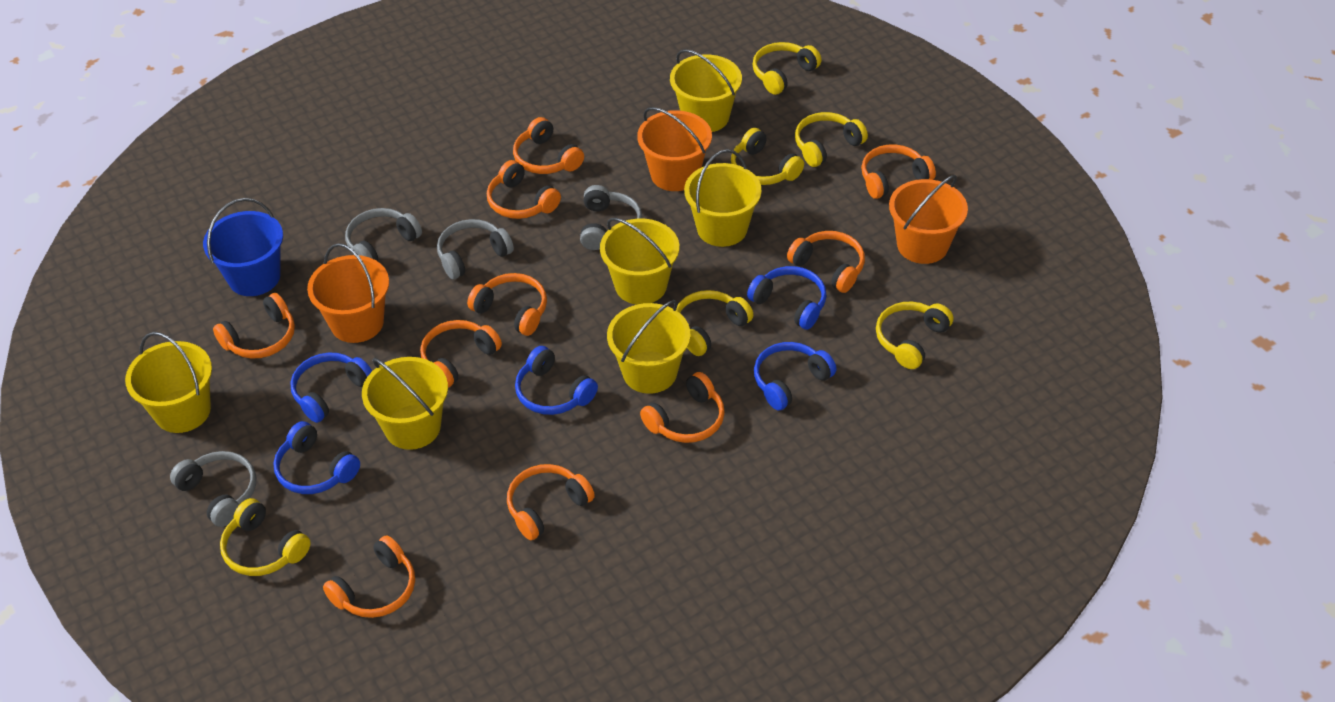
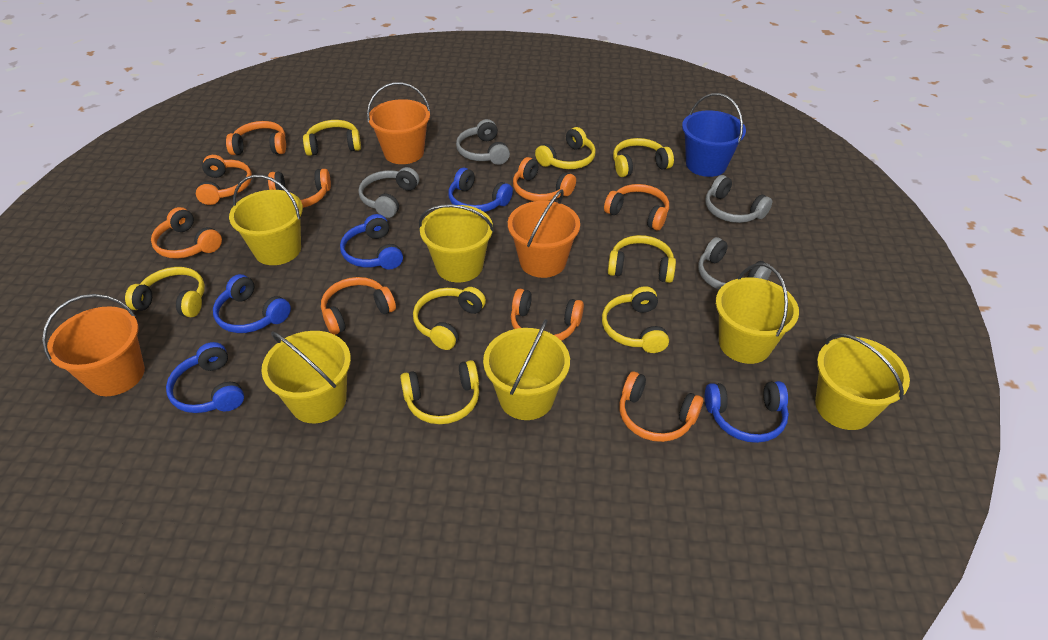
orange headphones: [213,293,295,359] [323,535,415,618] [420,320,502,388] [467,273,547,336] [487,160,561,219] [507,464,595,540] [513,117,584,174] [640,372,725,443] [787,231,865,293] [861,144,936,199] = 10 -> [151,207,222,258] [196,155,252,205] [226,121,286,155] [268,169,331,208] [321,277,396,335] [511,289,584,341] [513,157,576,201] [604,184,669,230] [619,371,703,442] = 9
yellow headphones: [220,498,311,576] [676,290,753,356] [731,128,804,185] [752,42,821,95] [795,112,868,167] [876,301,953,369] = 6 -> [125,267,205,318] [303,120,361,156] [400,360,479,424] [413,287,486,350] [535,127,596,169] [602,286,669,353] [608,235,676,283] [613,138,674,177] = 8

